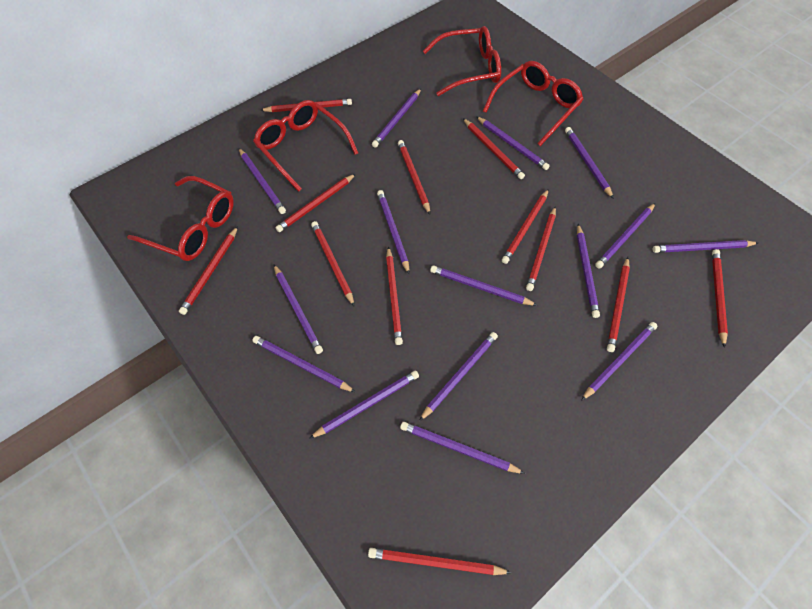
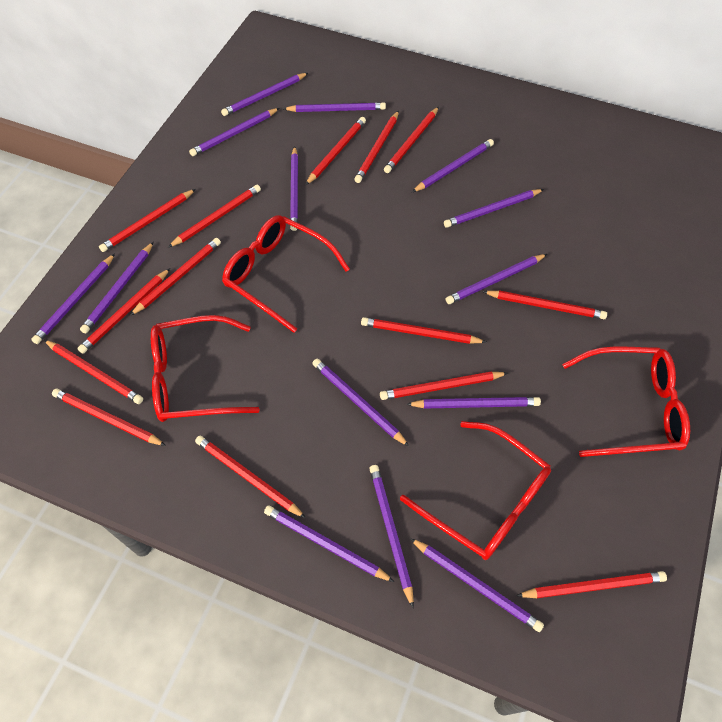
purple pencil: [239,148,286,214] [252,336,355,392] [274,264,323,354] [309,370,419,439] [372,89,421,148] [377,190,410,274] [400,422,525,474] [419,332,498,421] [430,265,538,306] [476,116,550,170] [565,127,614,199] [577,224,600,318] [581,322,657,401] [595,203,655,269] [653,240,758,253] = 15 -> [31,253,115,344] [80,242,153,334] [189,108,279,156] [221,73,308,116] [264,505,394,582] [283,102,386,112] [290,146,298,231] [312,359,410,447] [369,465,414,608] [406,397,541,409] [410,538,544,632] [412,139,494,192] [444,189,544,228] [446,254,547,304] = 14
red pencil: [179,226,238,315] [261,99,352,112] [275,174,356,232] [311,221,355,307] [368,548,512,575] [386,246,403,345] [398,140,430,214] [463,118,525,179] [502,189,549,264] [526,206,556,291] [607,257,630,352] [712,249,728,348] = 12 -> [44,340,143,404] [52,389,166,446] [77,268,170,354] [99,189,196,252] [130,238,221,316] [168,184,261,248] [195,436,306,518] [306,117,366,185] [354,111,399,183] [361,317,486,344] [380,372,508,400] [384,107,439,173] [482,290,607,319] [516,571,667,598] = 14

